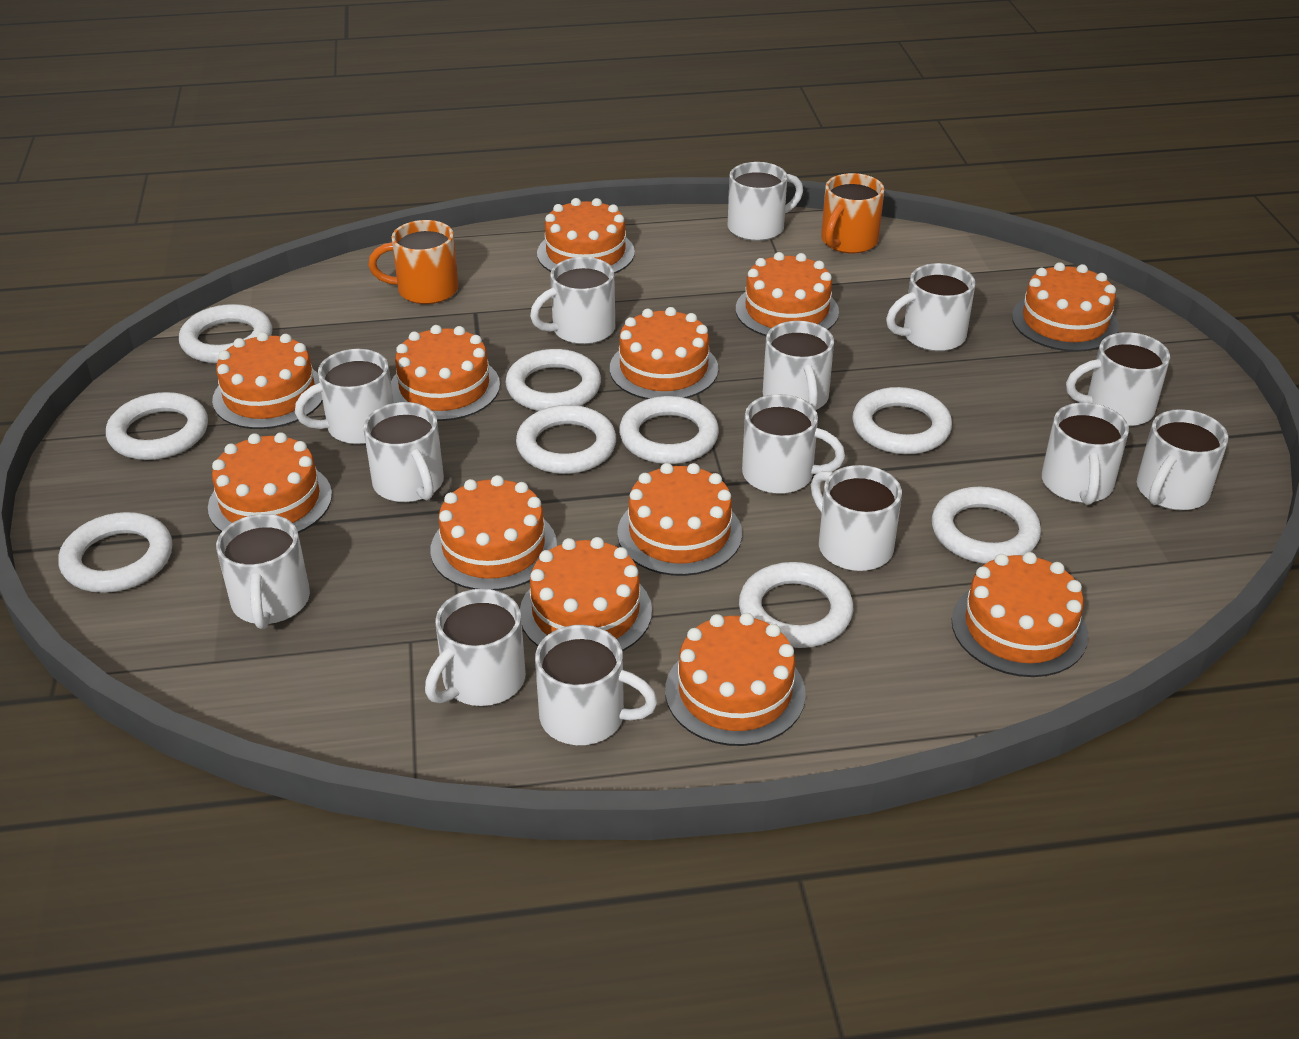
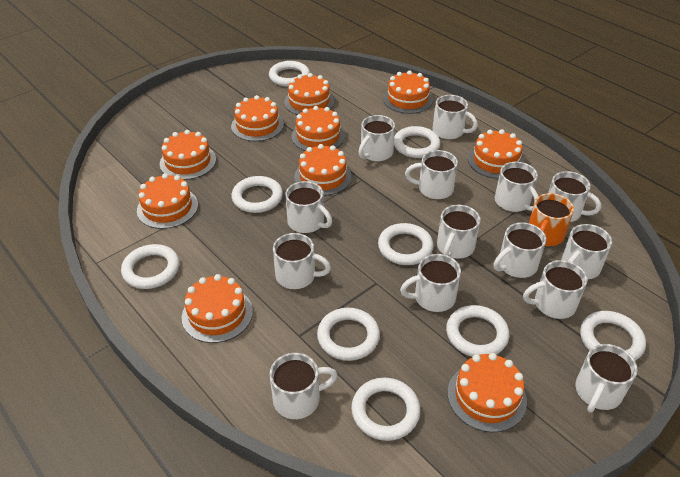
orange cake: [208,432,332,533] [212,332,323,429] [391,325,500,421] [430,475,557,591] [520,537,652,651] [537,198,635,274] [610,307,718,399] [617,463,742,576] [665,613,806,746] [736,252,839,336] [951,552,1088,677] [1012,262,1119,352] = 12 -> [137,173,198,229] [160,130,216,180] [182,274,253,343] [231,95,284,141] [284,73,334,115] [292,106,345,151] [294,144,352,196] [383,71,433,114] [448,353,527,433] [468,129,524,179] = 10
orange mug: [368,220,459,304] [821,173,885,253] = 2 -> [529,193,574,246] = 1

